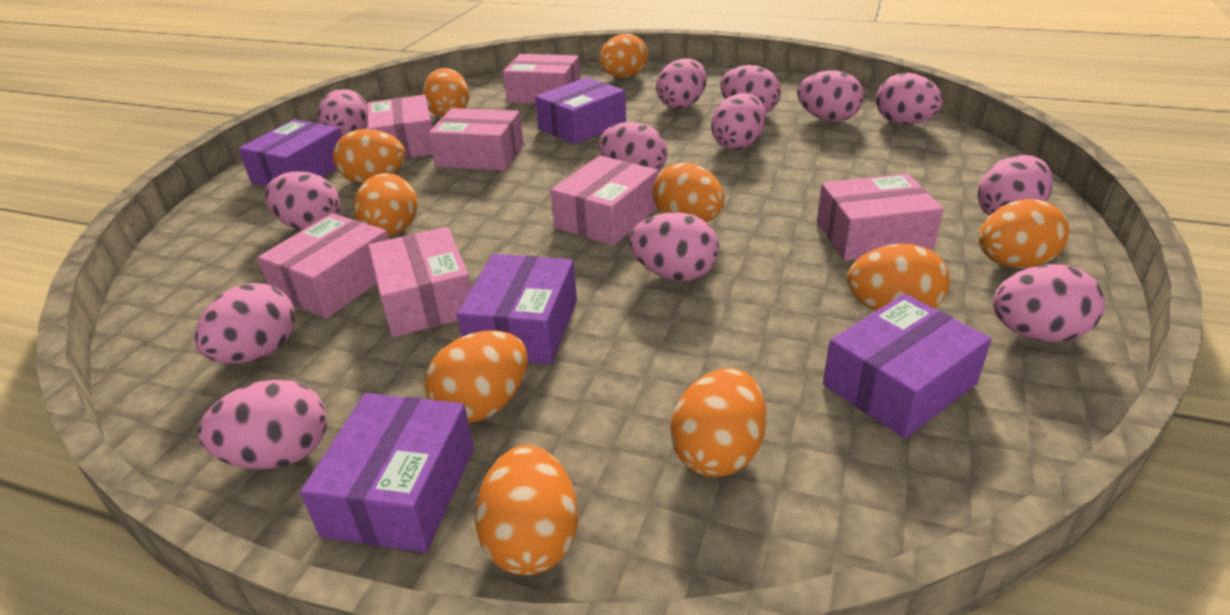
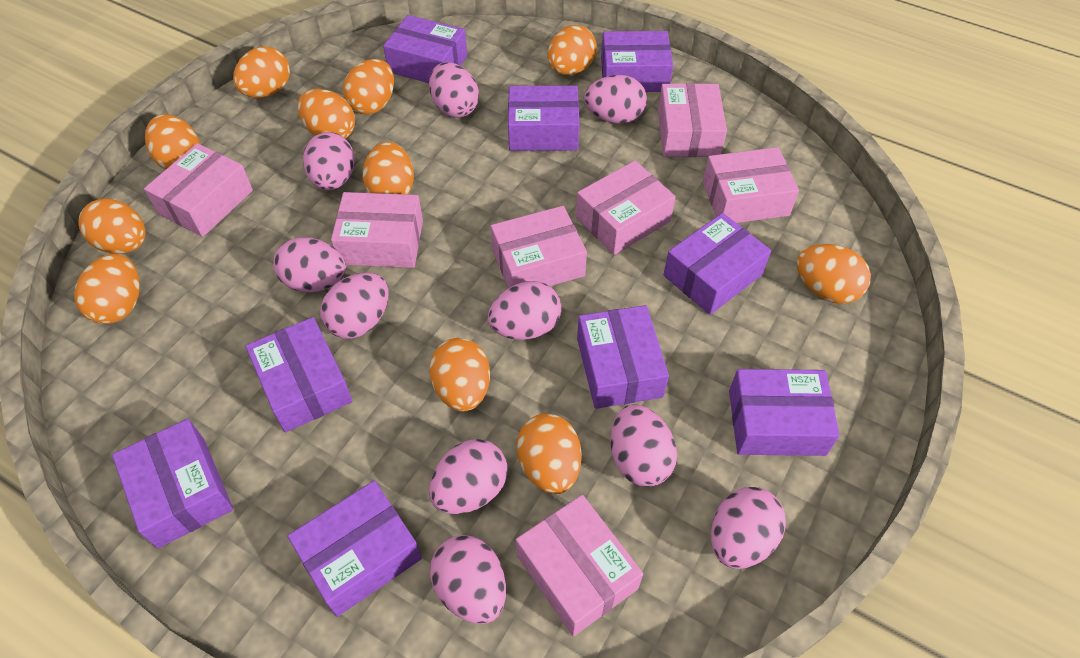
orange egg: [333,129,405,183] [354,173,418,236] [423,68,469,118] [425,330,528,423] [475,445,578,575] [599,34,648,78] [653,163,725,222] [670,368,766,477] [847,243,950,311] [979,199,1069,268] = 10 -> [74,254,140,324] [78,198,146,254] [145,114,200,169] [233,46,290,98] [298,89,355,139] [343,59,394,115] [362,142,414,195] [429,338,490,412] [517,413,582,494] [547,25,597,75] [796,244,871,304] = 11
pink egg: [194,283,295,364] [198,380,327,469] [264,171,340,231] [318,89,368,137] [599,122,667,172] [629,212,719,281] [656,59,707,109] [711,93,766,150] [720,65,781,113] [797,71,864,122] [876,73,943,125] [978,155,1053,216] [993,264,1105,342] = 13 -> [273,237,346,292] [303,132,355,190] [320,273,388,339] [429,62,479,118] [429,439,507,514] [430,535,506,624] [488,281,561,340] [584,75,647,123] [610,404,677,487] [711,487,786,569] = 10
purple box: [238,119,342,186] [300,393,474,552] [457,254,577,365] [535,77,626,144] [823,294,992,438] = 5 -> [112,419,233,548] [246,317,353,432] [288,481,422,617] [383,15,467,83] [508,86,580,151] [577,305,669,409] [601,31,673,92] [663,213,771,315] [729,369,840,456] = 9

